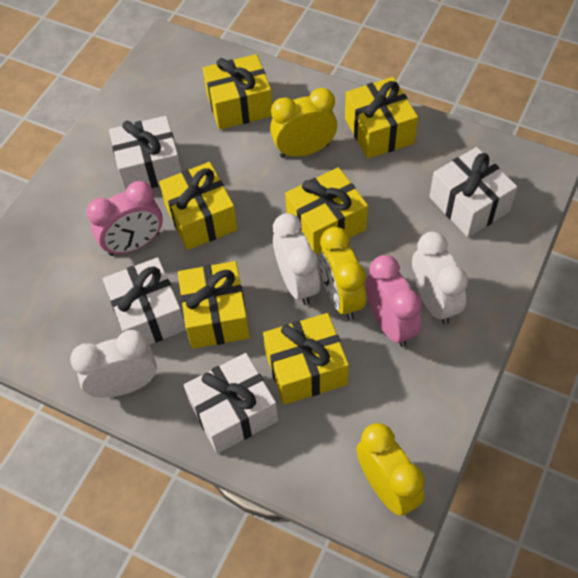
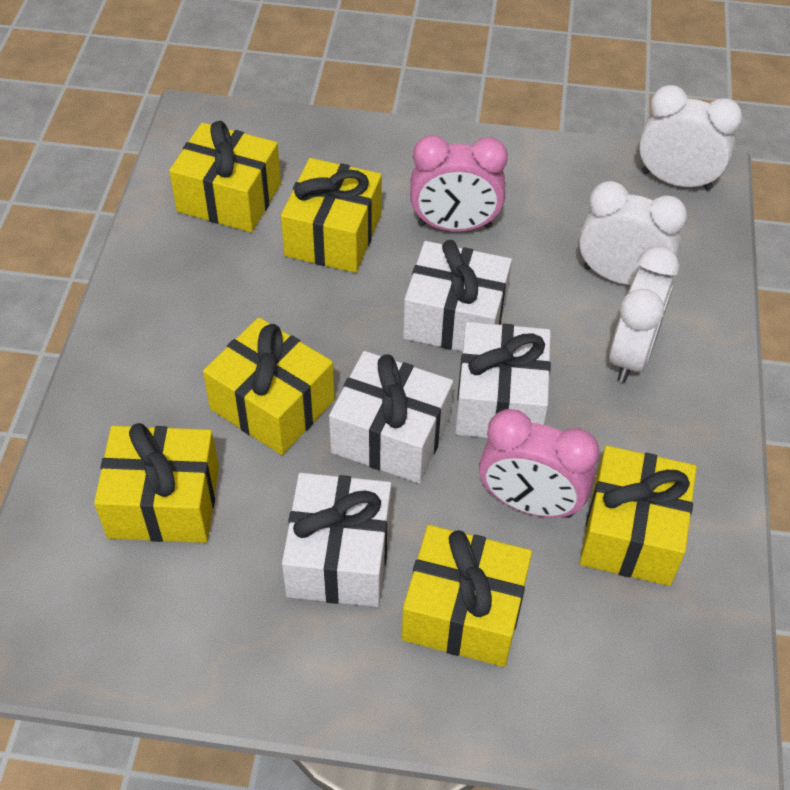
yellow clock: [270,88,337,158] [319,227,366,320] [356,423,425,516] = 3 -> none = 0

